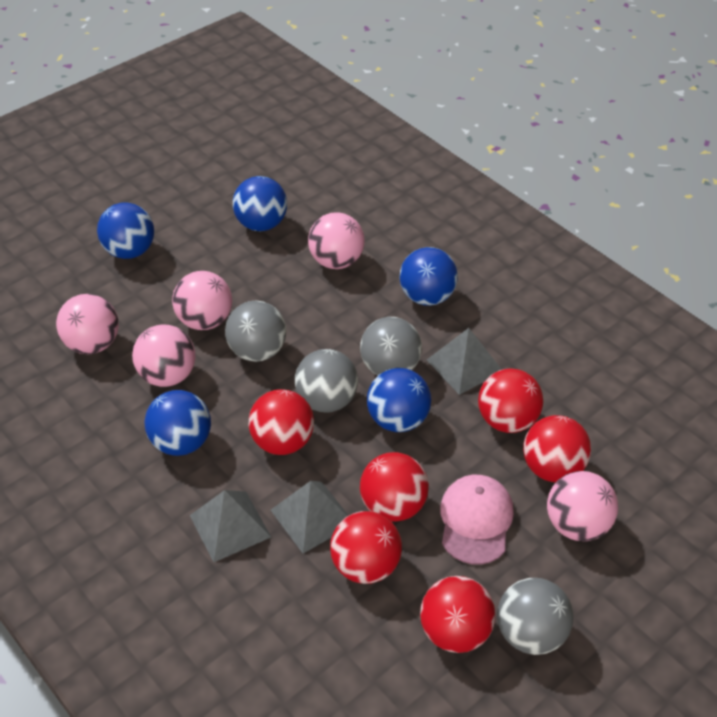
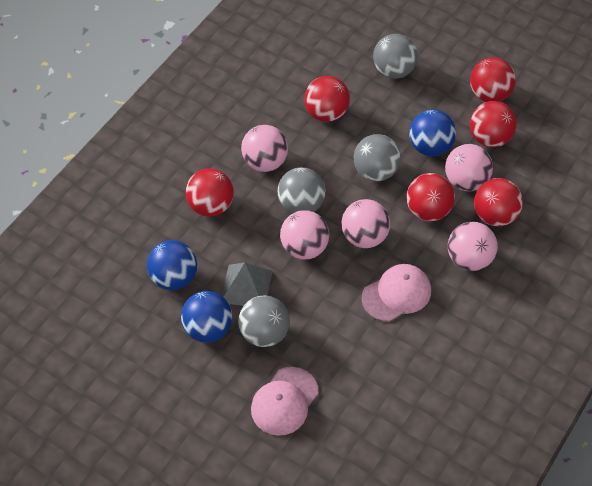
blue ball: [97,203,154,259] [144,390,211,456] [233,176,287,231] [367,368,431,432] [399,247,458,306] = 5 -> [147,240,197,290] [181,291,233,342] [409,110,456,156] = 3
grey pyramid: [190,490,271,562] [271,481,349,554] [427,328,502,395] = 3 -> [222,263,272,306] = 1
pink cap: [440,475,514,565] = 1 -> [251,367,319,436] [361,264,431,322] = 2

